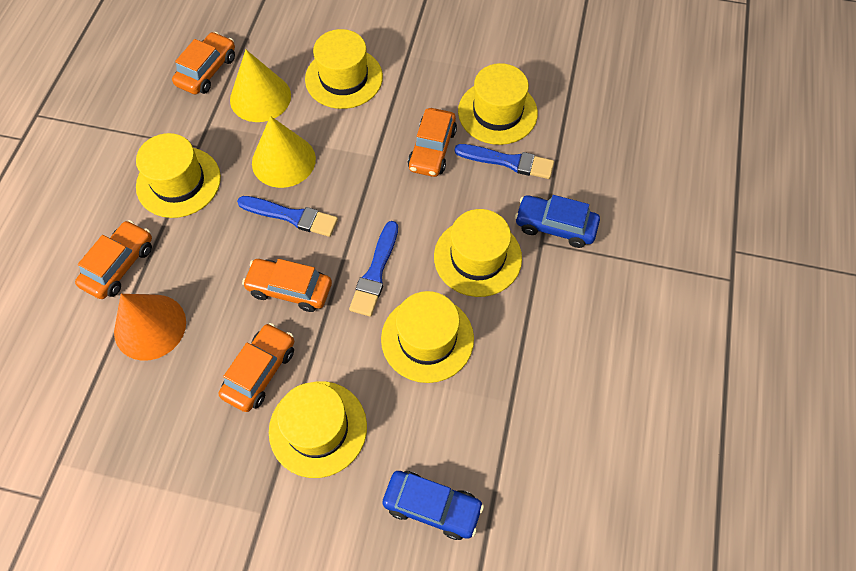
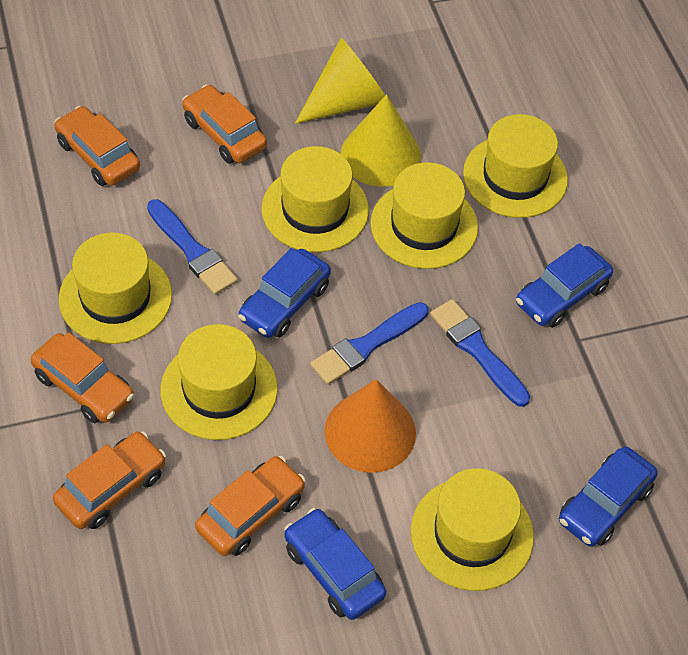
blue car: [382,471,484,540] [515,195,600,248] = 2 -> [238,248,331,338] [284,508,386,620] [516,243,613,328] [559,447,657,547] = 4

